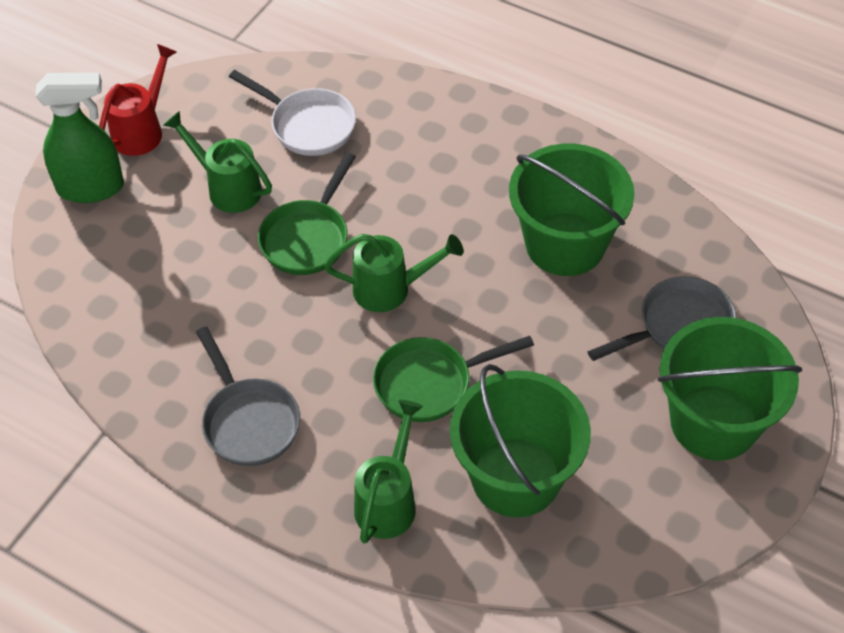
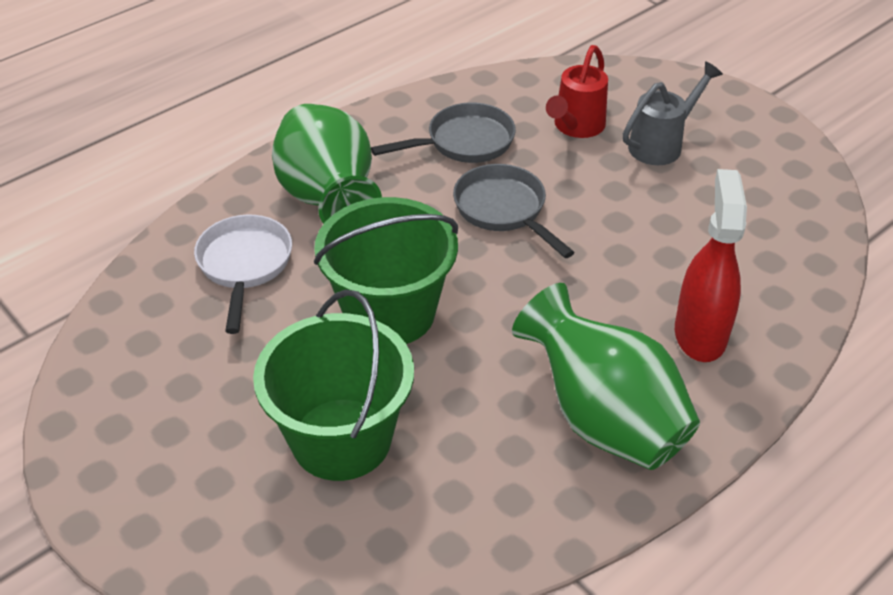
green bucket: [450,364,591,517] [509,144,635,276] [658,317,802,461] = 3 -> [253,289,414,481] [314,197,458,344] = 2
green pan: [258,152,356,275] [373,335,534,422] = 2 -> none = 0
green spray bottle: [36,73,124,203] = 1 -> none = 0
green vase: none = 0 -> [272,104,382,224] [512,283,700,470] = 2
green watering can: [163,111,272,213] [324,234,464,312] [354,400,423,544] = 3 -> none = 0
grey watering can: none = 0 -> [623,61,723,165] = 1
red spray bottle: none = 0 -> [675,169,747,362] = 1

